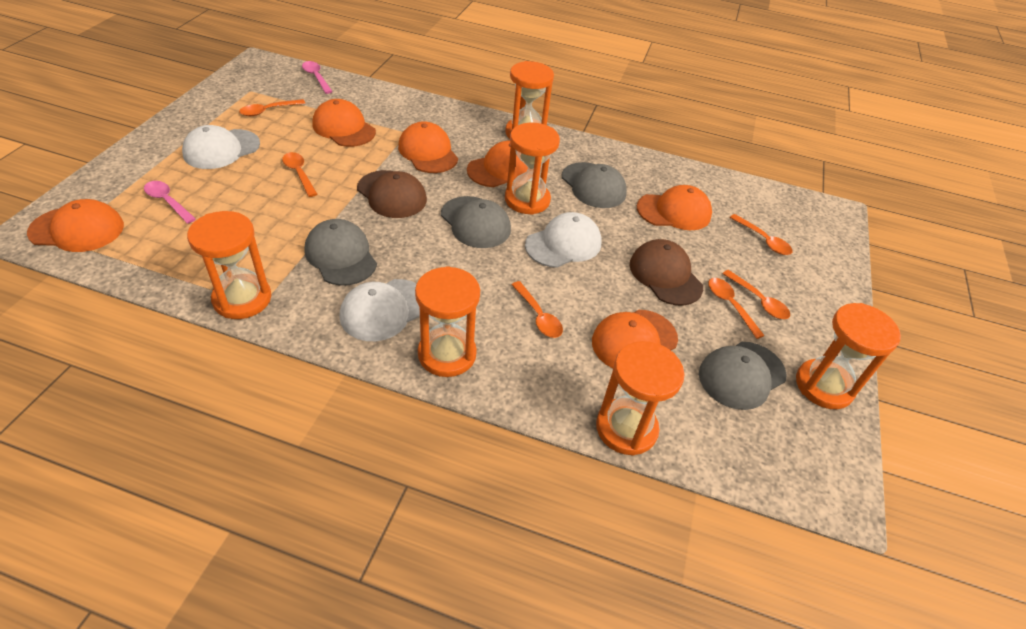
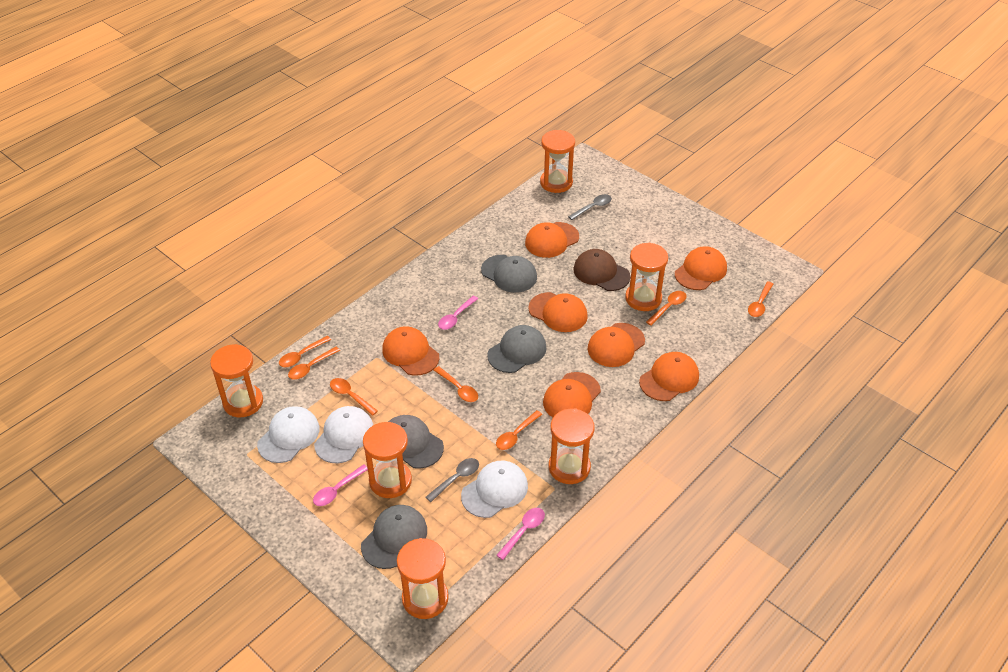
brown cap: [357,170,427,218] [629,239,703,306] = 2 -> [573,249,630,291] = 1
grey spoon: none = 0 -> [425,458,479,502] [568,194,612,220] = 2
orange cap: [27,199,124,252] [312,99,376,147] [398,121,458,173] [467,140,528,187] [592,310,678,368] [637,185,712,230] = 6 -> [382,326,439,376] [525,222,579,258] [528,292,588,332] [543,372,601,417] [588,323,645,367] [639,352,699,401] [675,246,727,290] = 7
orange spoon: [239,99,306,116] [282,152,317,197] [511,281,563,338] [708,278,765,339] [722,270,790,319] [730,214,793,255] = 6 -> [279,336,331,367] [288,347,340,380] [330,378,378,416] [434,366,478,402] [496,410,542,450] [646,291,687,326] [748,281,773,317] = 7
pink spoon: [144,181,196,224] [302,61,333,94] = 2 -> [313,464,368,506] [438,296,478,330] [496,508,545,560] = 3

